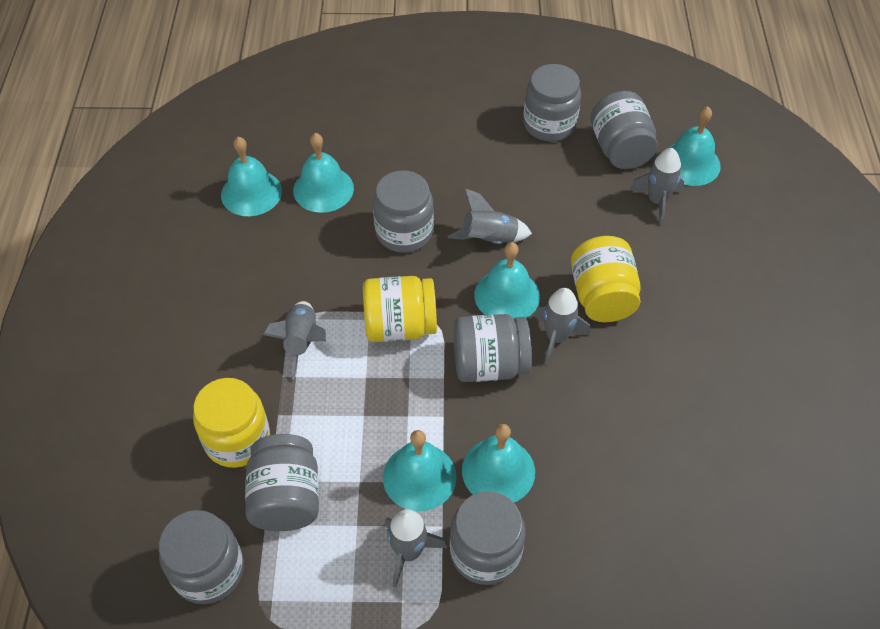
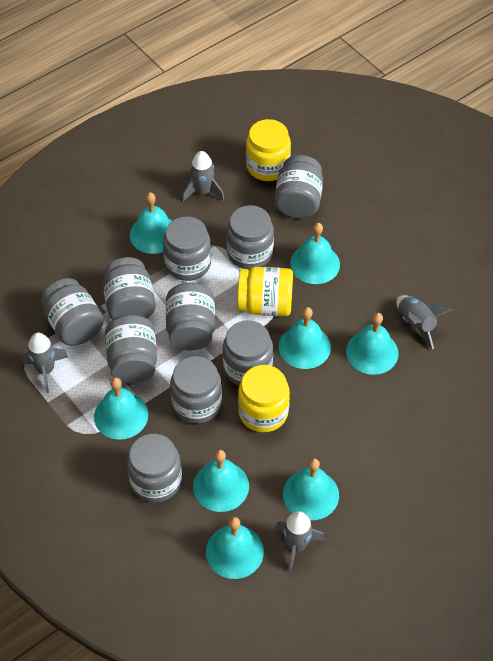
grey jar: [159,510,244,604] [245,434,319,531] [373,170,434,253] [450,491,525,585] [454,314,531,382] [523,64,581,142] [591,91,658,169] = 7 -> [41,278,104,345] [103,257,156,320] [105,315,157,384] [127,434,182,503] [163,216,211,281] [166,283,215,350] [170,356,222,424] [223,320,273,385] [227,205,274,269] [274,155,323,218] = 10
grey rocket: [263,301,326,379] [385,509,447,588] [448,189,532,244] [534,288,590,365] [630,148,684,225] = 5 -> [21,333,68,393] [182,151,224,201] [276,511,325,572] [396,295,453,349] = 4
turquoise bell: [221,137,282,216] [293,133,354,213] [383,430,457,511] [462,424,535,502] [474,242,540,319] [665,106,721,186] = 6 -> [94,377,148,440] [130,192,172,254] [193,450,249,512] [206,517,264,579] [279,307,331,369] [283,458,339,520] [290,223,340,284] [346,313,399,375] = 8

